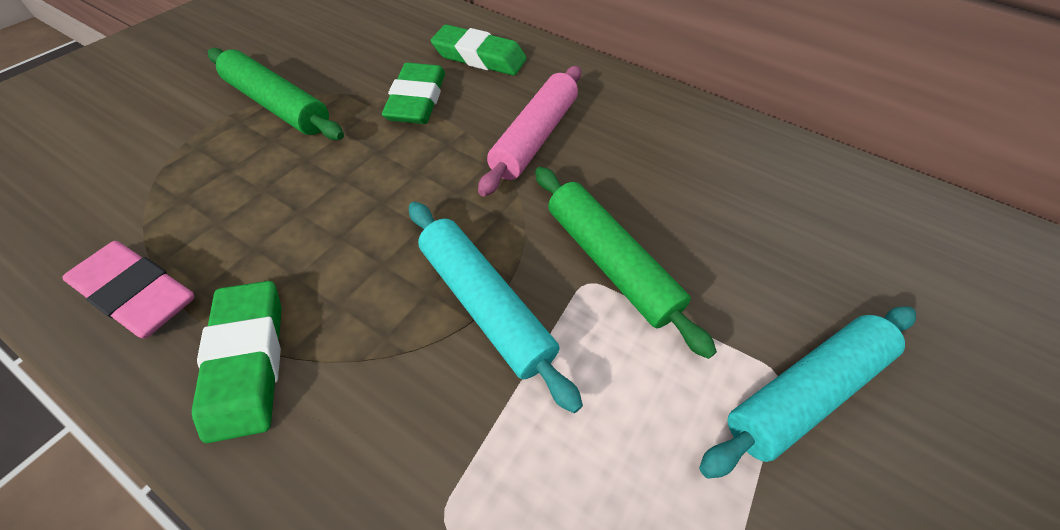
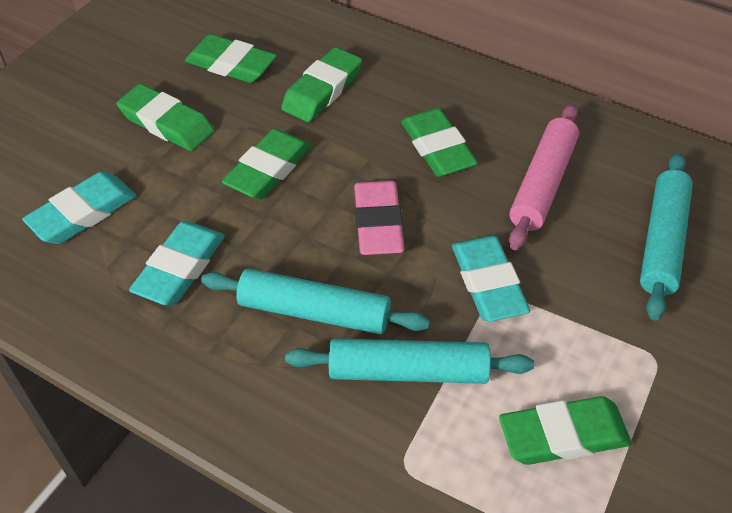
green eraser: [192,281,282,443] [382,63,445,124] [431,25,527,76] = 3 -> [116,84,214,151] [185,34,277,83] [222,129,311,199] [281,47,362,122] [401,108,478,177] [499,396,632,465] = 6
green rolling pin: [208,48,344,140] [535,167,717,359] = 2 -> none = 0
turquoise eraser: none = 0 -> [22,172,137,244] [129,221,225,305] [452,236,530,322] = 3
turquoise rolling pin: [409,202,583,413] [699,306,916,479] = 2 -> [201,269,430,334] [285,338,534,384] [640,153,693,321] = 3

